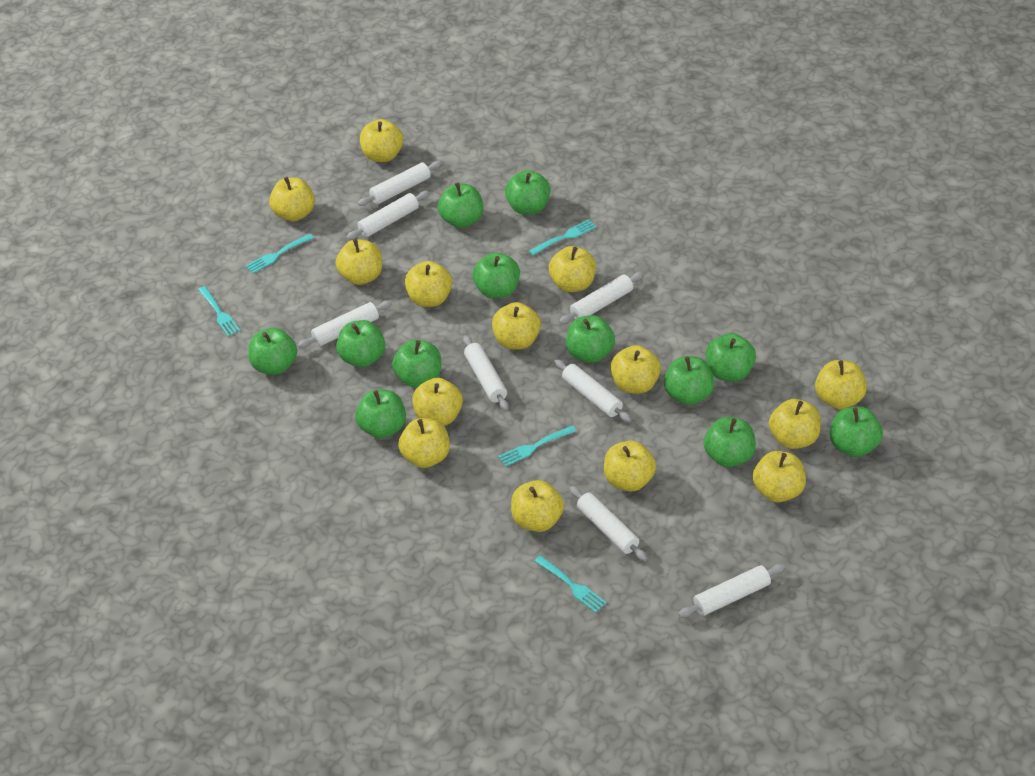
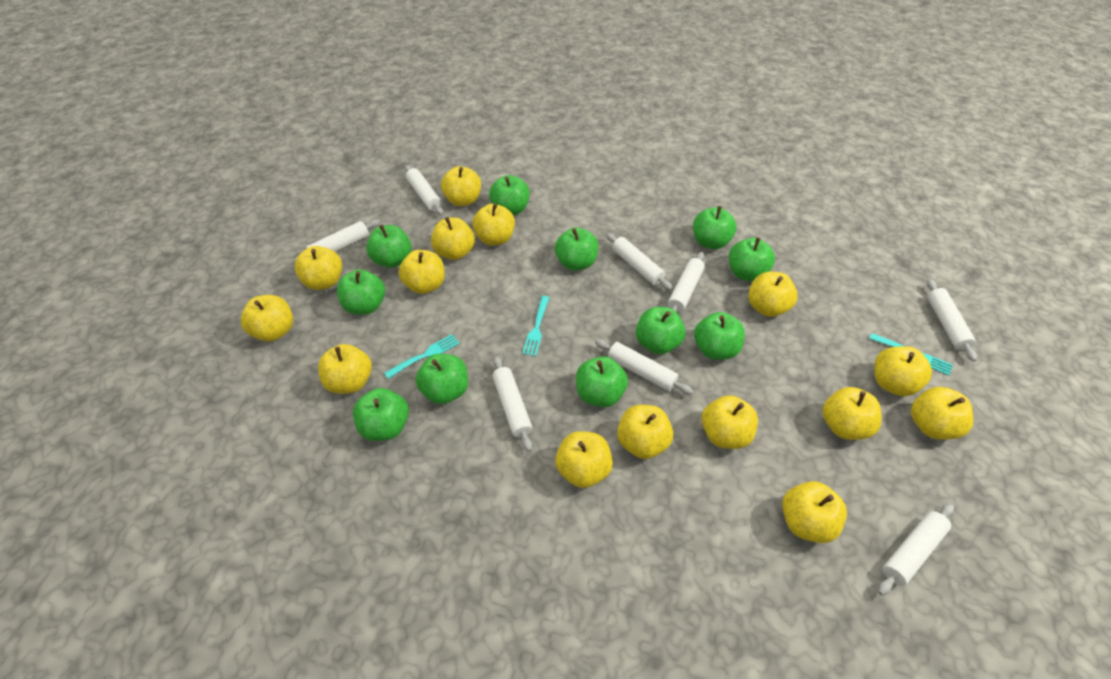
green apple: [248,328,297,375] [336,320,385,367] [355,390,406,439] [392,340,441,388] [438,183,484,228] [473,253,520,299] [505,170,550,215] [566,315,615,363] [664,356,715,405] [703,417,756,467] [706,333,756,381] [830,407,883,457] = 12 -> [337,269,385,315] [353,388,409,441] [366,224,412,268] [416,354,468,404] [489,175,530,215] [555,227,598,270] [576,356,628,407] [636,307,686,354] [693,206,737,249] [694,312,745,360] [729,237,775,281] = 11
turquoise fork: [198,286,240,336] [246,234,314,273] [498,425,576,467] [529,219,597,255] [535,555,607,613] = 5 -> [384,334,460,379] [522,296,550,356] [869,333,953,375] = 3
yellow apple: [269,177,315,221] [336,239,382,285] [360,119,403,162] [398,418,450,468] [405,261,452,307] [412,377,463,426] [492,302,541,349] [511,480,564,532] [549,246,596,292] [604,441,656,492] [611,345,661,394] [752,451,806,502] [769,399,821,449] [815,360,867,409] = 14 -> [241,295,293,341] [294,246,342,290] [318,344,372,394] [399,250,445,294] [431,217,475,260] [441,166,481,206] [472,203,515,245] [555,431,613,488] [617,405,673,459] [702,395,758,449] [748,271,798,317] [782,481,847,543] [822,387,882,440] [874,346,932,396] [911,387,973,439] = 15

